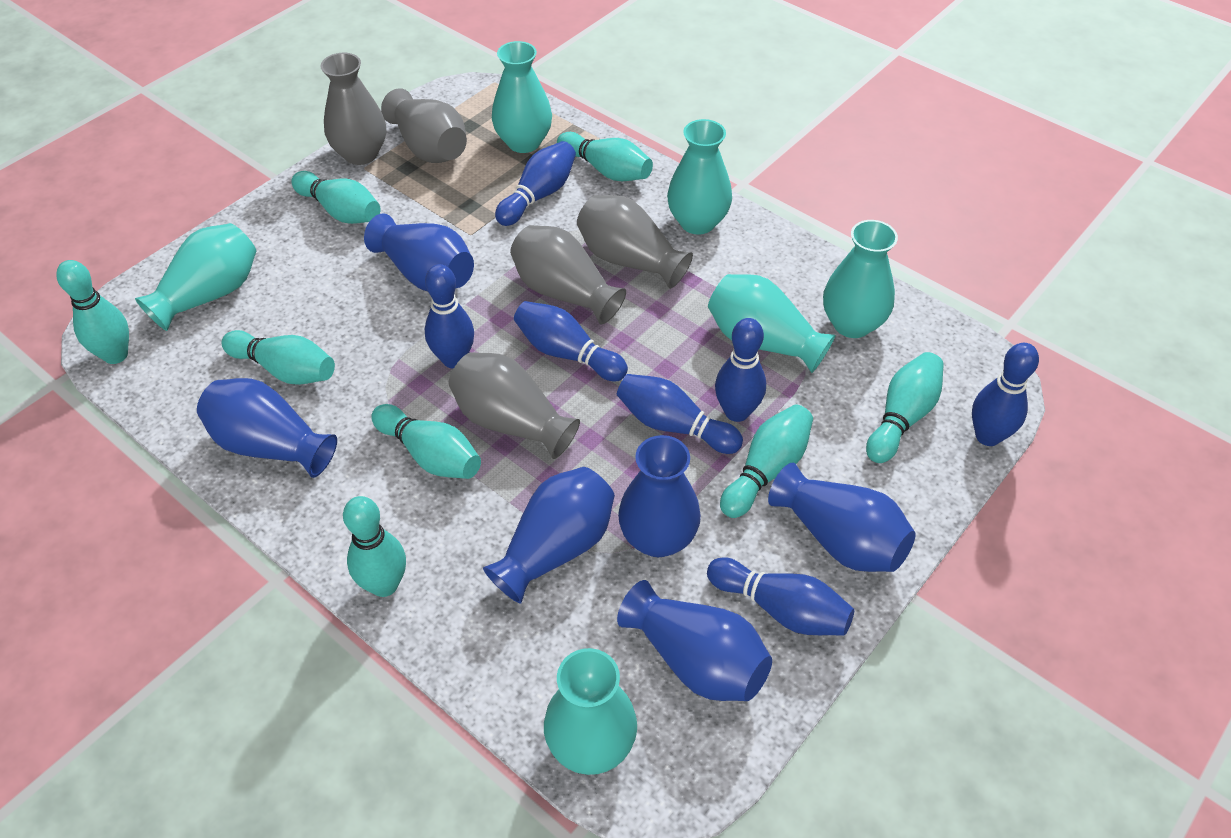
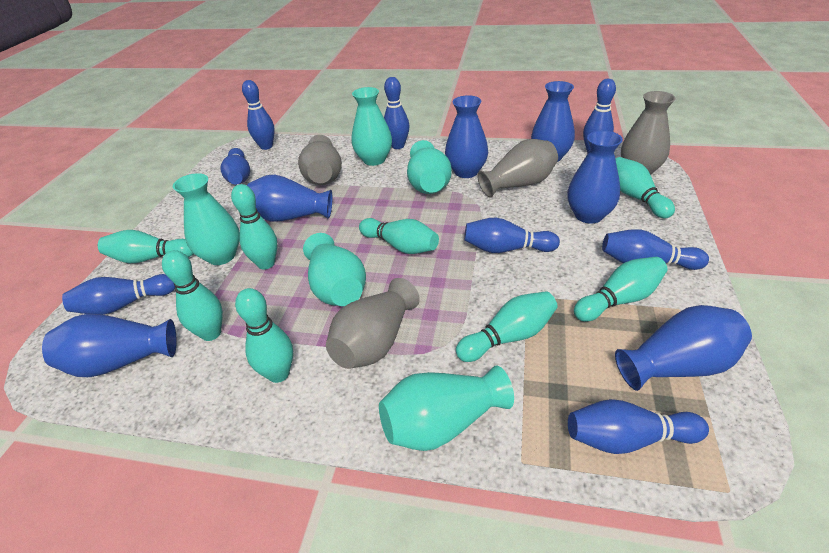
blue bowling pin: [425,264,474,368] [495,141,576,226] [514,301,628,381] [617,374,743,454] [707,557,854,636] [715,318,766,422] [972,343,1039,446] = 7 -> [62,274,175,315] [220,148,250,184] [242,80,275,150] [384,77,409,149] [464,218,560,253] [568,399,709,454] [583,79,616,153] [602,229,709,270] = 8
grey vase: [320,53,386,165] [381,88,467,163] [449,352,580,459] [510,225,626,324] [577,195,693,289] = 5 -> [298,135,342,185] [326,278,420,369] [477,139,558,198] [621,91,676,175] = 4
turquoise vase: [135,223,256,331] [492,41,552,153] [544,648,637,775] [667,119,732,235] [708,274,836,373] [823,220,898,338] = 6 -> [173,173,240,265] [303,233,366,306] [352,87,392,166] [379,365,514,451] [407,140,452,194] = 5

